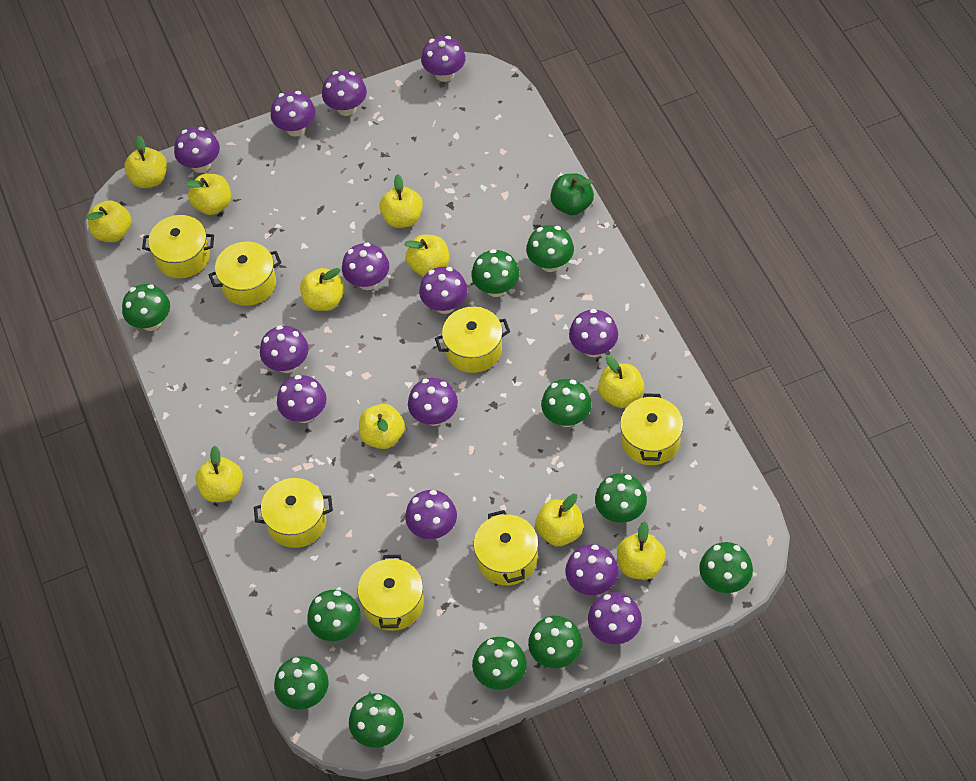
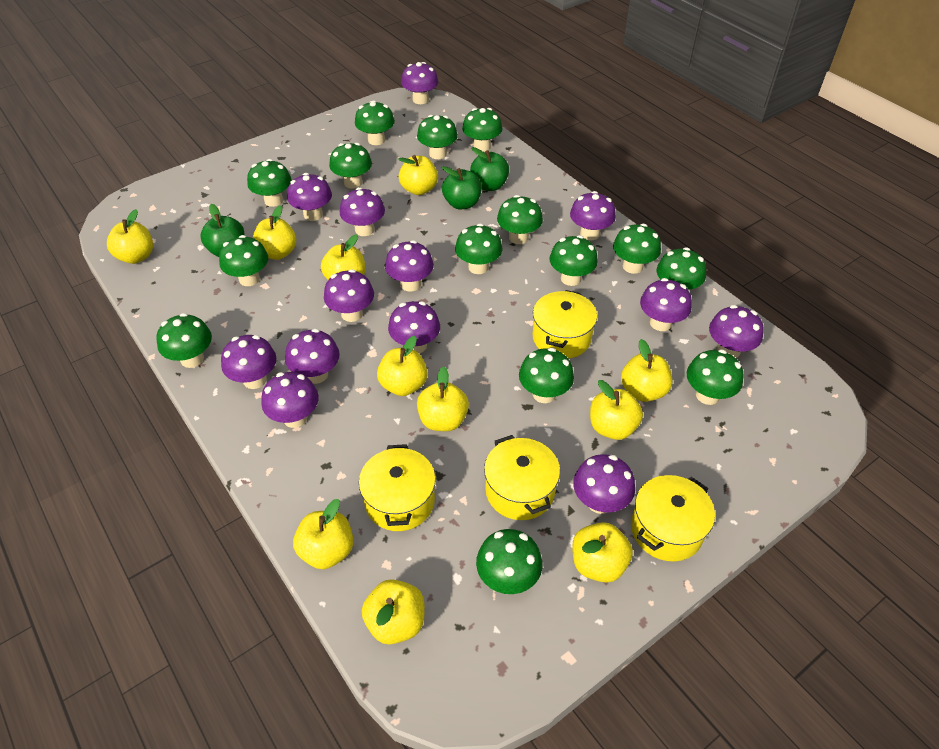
green apple: [550,173,594,215] = 1 -> [200,204,245,257] [442,166,482,209] [470,147,509,191] = 3
green mushroom: [122,284,170,331] [274,656,328,709] [307,590,361,641] [349,693,404,748] [471,249,519,297] [472,637,527,690] [526,225,574,272] [528,616,582,668] [541,379,592,427] [595,473,647,523] [699,542,753,593] = 11 -> [156,313,212,368] [219,235,268,286] [247,159,292,207] [329,143,372,189] [355,100,395,145] [417,115,458,159] [455,223,502,274] [462,108,503,152] [476,529,542,594] [497,195,543,244] [519,348,574,403] [550,235,598,286] [613,224,661,274] [657,247,706,290] [687,349,744,405] = 15
yellow pot: [142,215,214,279] [209,241,282,306] [254,478,333,548] [358,555,424,631] [435,307,510,373] [473,510,538,585] [620,393,683,465] = 7 -> [359,444,436,531] [484,435,560,520] [533,290,597,358] [631,475,715,562] = 4

